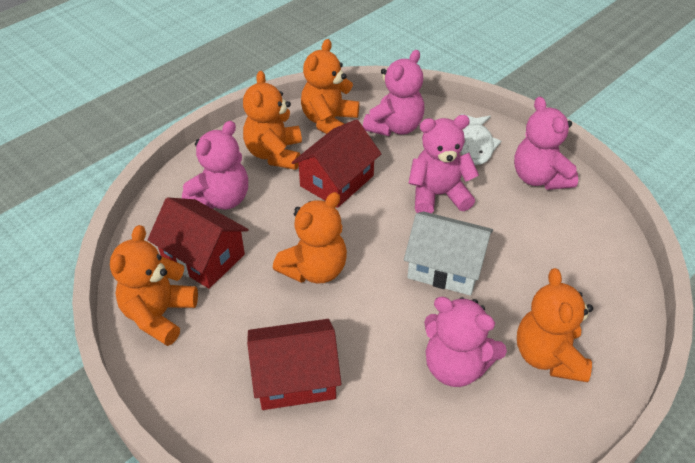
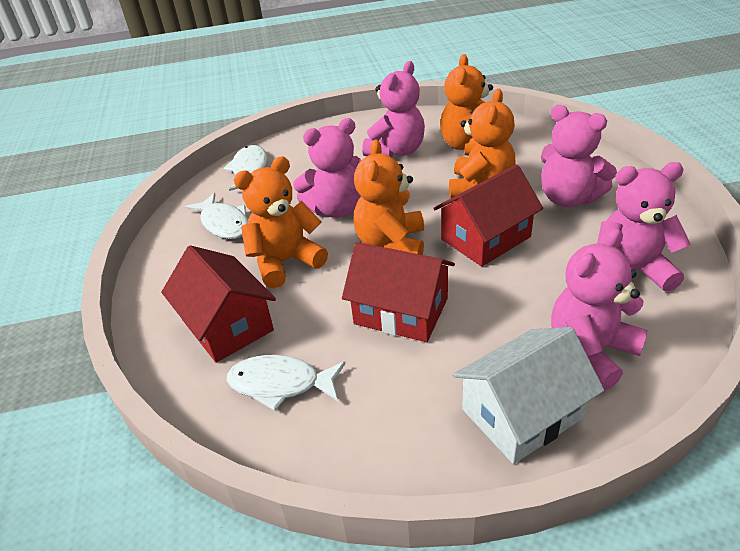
orange teddy bear: [110,225,198,346] [243,71,302,170] [273,192,347,284] [301,39,359,134] [517,268,593,382] = 5 -> [234,156,328,288] [354,139,424,255] [440,54,493,155] [449,89,516,199] = 4
white fish: [461,114,501,165] = 1 -> [185,193,248,239] [223,145,267,191] [227,355,346,411] = 3

